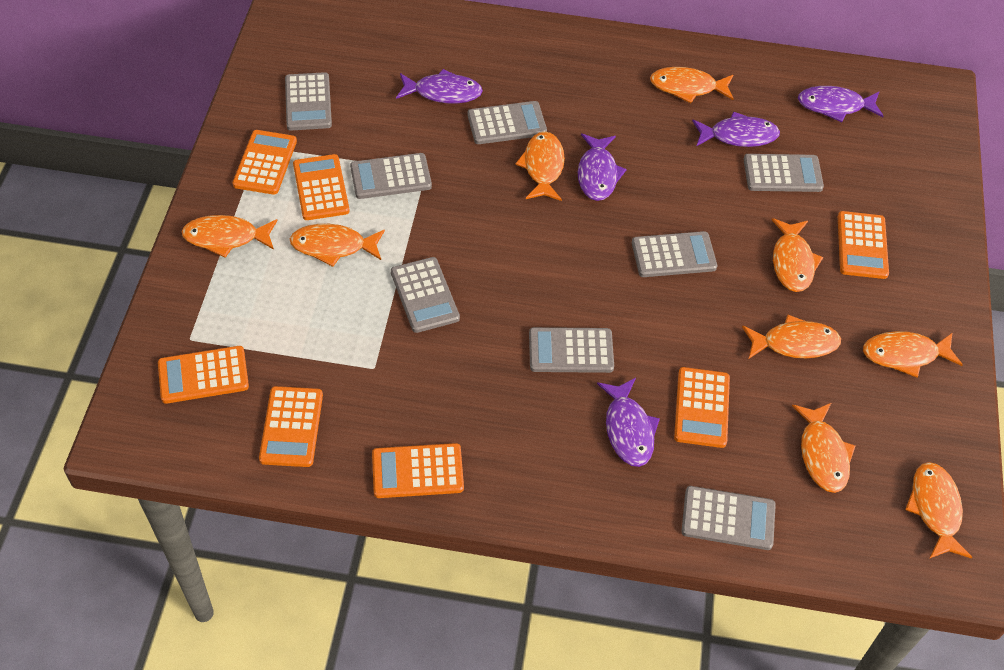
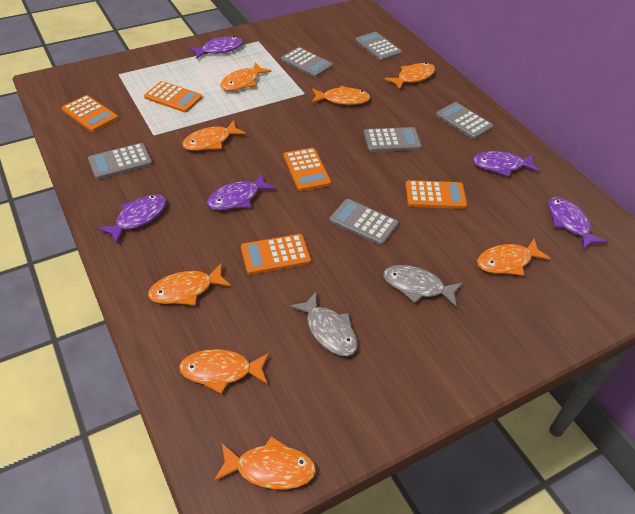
grey calculator: [285,72,332,131] [350,153,432,199] [391,257,460,333] [467,101,547,144] [529,327,614,373] [632,231,717,277] [681,486,776,550] [743,154,824,192] = 8 -> [88,143,152,179] [281,47,333,77] [329,199,398,245] [355,32,402,61] [364,127,422,152] [436,102,494,139] = 6
grey fish: none = 0 -> [290,292,358,356] [383,265,463,307] = 2
orange calculator: [158,346,249,404] [233,130,297,195] [259,386,323,467] [293,154,350,220] [372,443,464,498] [674,367,730,448] [838,211,889,279] = 7 -> [62,95,118,132] [144,81,202,112] [241,234,311,275] [284,148,331,191] [405,180,467,209] = 5
orange fish: [182,215,277,258] [290,224,385,267] [515,132,565,201] [650,67,734,103] [742,315,841,358] [772,218,823,292] [792,403,855,493] [863,331,963,378] [905,462,972,559] = 9 -> [148,263,231,306] [179,349,269,394] [182,120,246,151] [214,436,316,489] [220,62,272,91] [312,85,370,105] [385,63,435,90] [477,239,551,276] = 8

